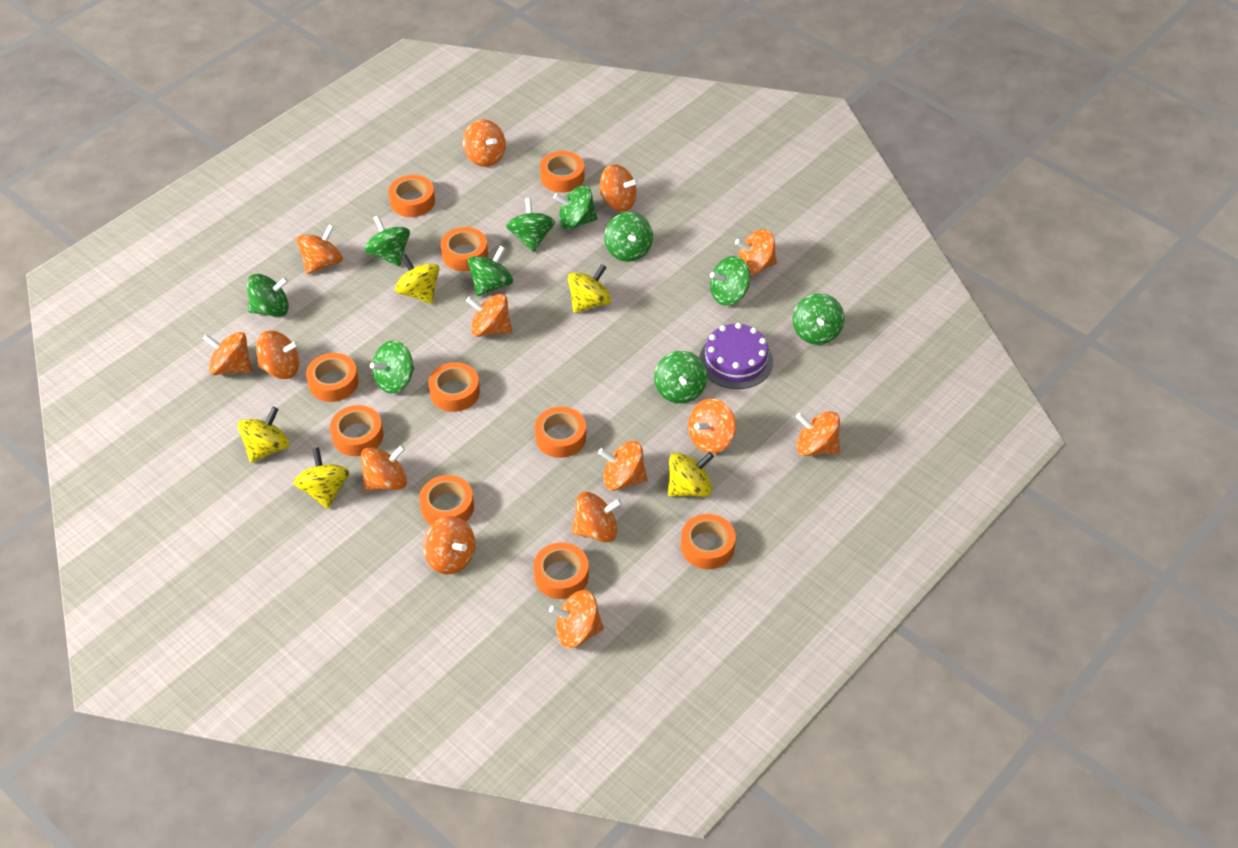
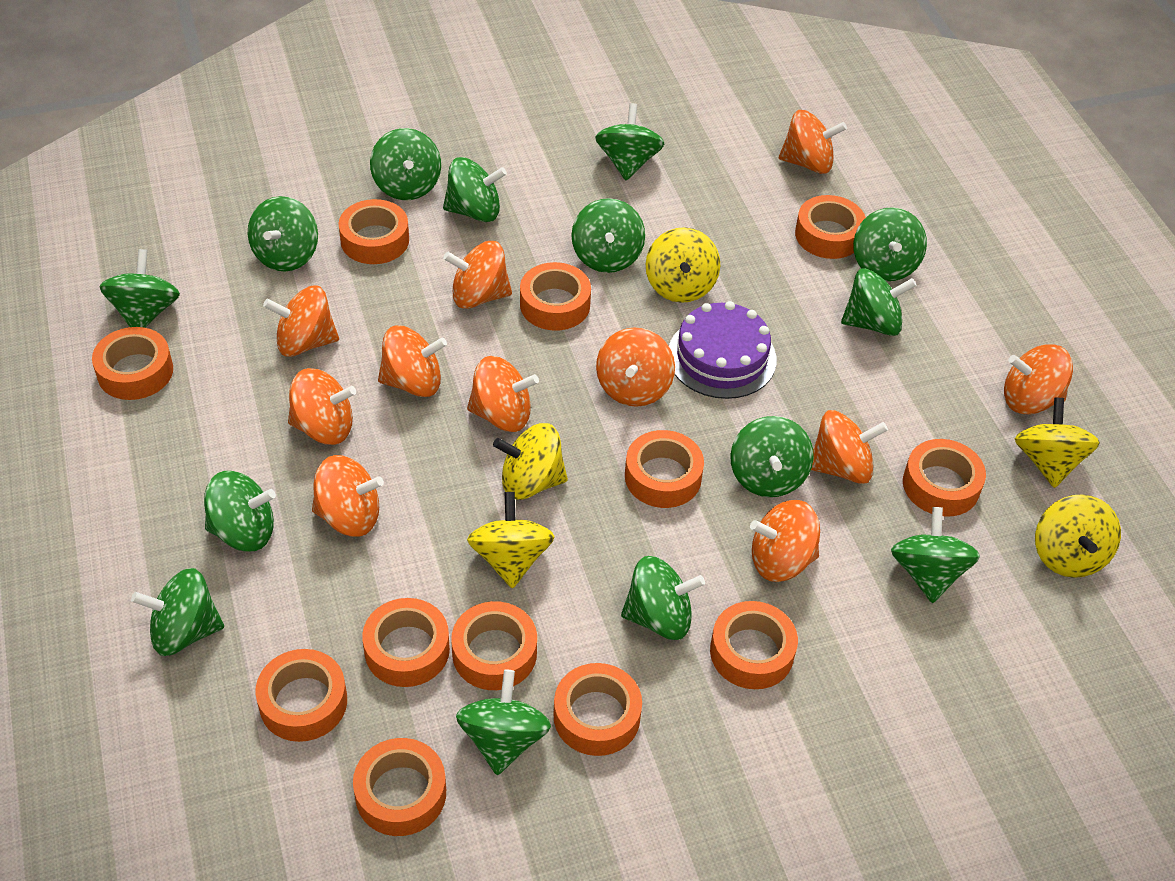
green spinning top: [247,274,289,317] [364,215,410,267] [370,340,414,394] [468,246,513,296] [506,198,555,252] [553,185,597,230] [604,212,653,262] [654,351,708,403] [710,256,750,306] [793,293,845,345] = 10 -> [100,249,180,328] [131,568,224,656] [204,471,276,552] [248,196,318,272] [370,128,441,200] [443,157,507,222] [456,670,551,775] [571,198,645,273] [595,103,665,180] [621,556,705,640] [730,416,814,497] [841,268,917,336] [853,207,927,281] [891,507,980,603] = 14
orange spinning top: [203,332,252,375] [256,331,299,379] [297,224,343,274] [361,445,407,491] [423,516,475,574] [463,119,506,167] [466,294,512,337] [549,590,604,648] [572,492,622,542] [598,441,647,490] [599,164,638,211] [688,399,736,453] [735,229,777,275] [796,411,840,456] = 14 -> [263,285,339,357] [288,368,356,445] [312,455,384,537] [378,325,447,397] [443,241,512,309] [467,356,539,432] [596,327,675,407] [750,500,820,582] [779,110,847,174] [811,410,888,484] [1004,344,1073,414] = 11
orange tape: [306,353,359,402] [330,405,383,456] [388,175,435,217] [419,475,474,525] [428,362,480,412] [441,227,488,271] [533,542,589,599] [535,407,586,458] [540,151,585,193] [681,514,736,569] = 10 -> [92,327,173,400] [255,649,347,742] [339,199,409,264] [353,738,446,836] [362,598,450,687] [451,601,537,690] [520,262,591,331] [553,663,642,756] [625,430,704,508] [710,601,798,689] [795,195,866,259] [903,439,986,517] = 12

